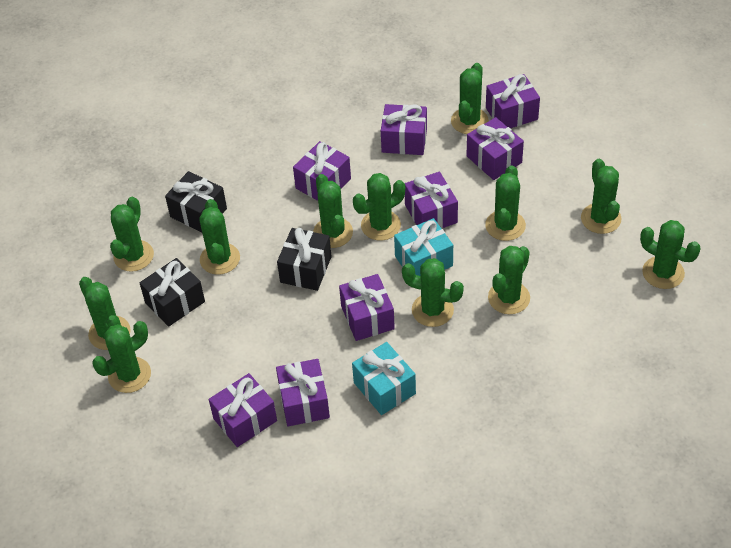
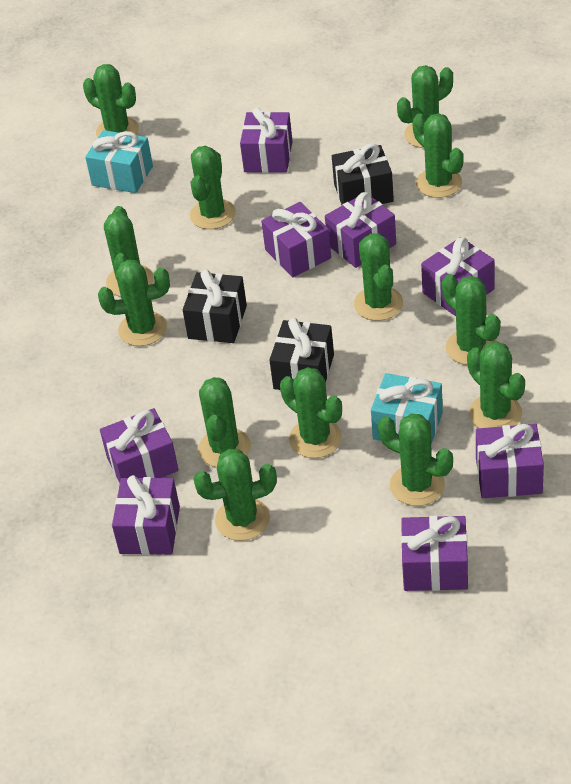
green cactus: [79,277,131,350] [93,321,151,393] [110,197,154,272] [199,199,240,275] [313,174,353,248] [353,173,405,241] [402,258,464,327] [451,63,489,134] [485,165,526,241] [488,246,530,314] [581,159,621,234] [640,220,701,289] = 12 -> [83,64,139,138] [98,260,170,346] [104,206,154,297] [190,146,236,229] [194,449,277,541] [198,377,251,467] [280,367,342,458] [354,233,403,321] [378,414,453,506] [397,65,453,148] [412,113,464,198] [442,274,500,365] [467,341,525,428] = 13

